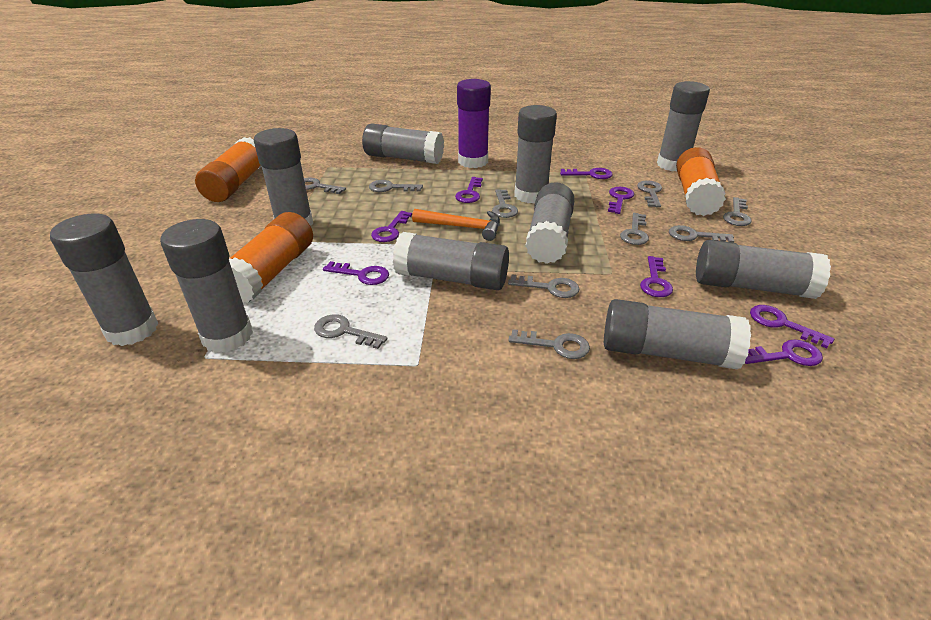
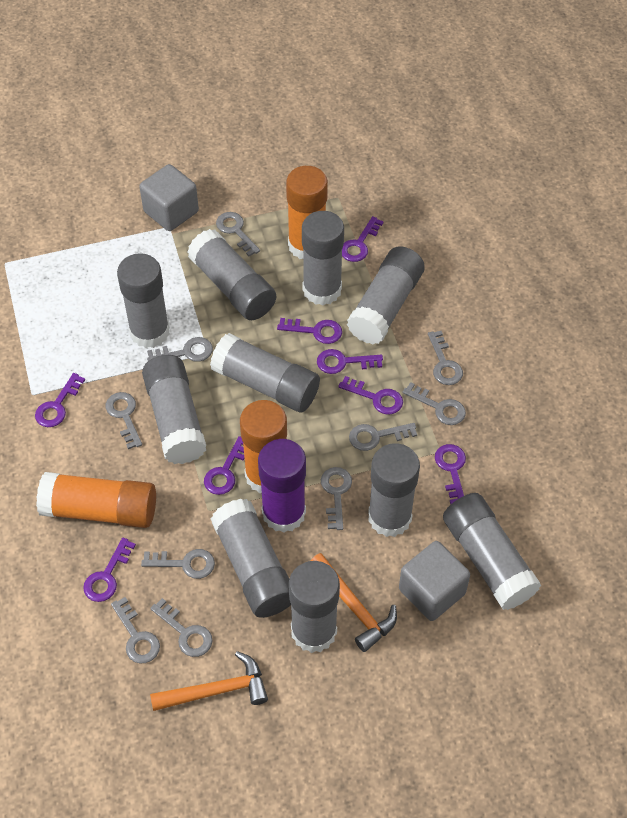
grey cube: none = 0 -> [139,164,199,231] [399,541,470,621] = 2
orange hammer: [412,209,500,241] = 1 -> [150,651,268,711] [310,553,397,652] = 2

